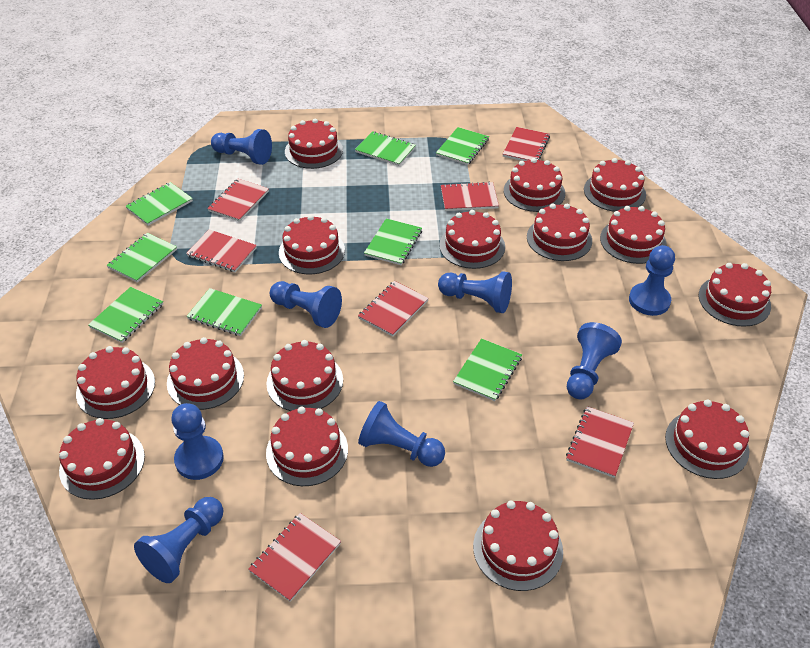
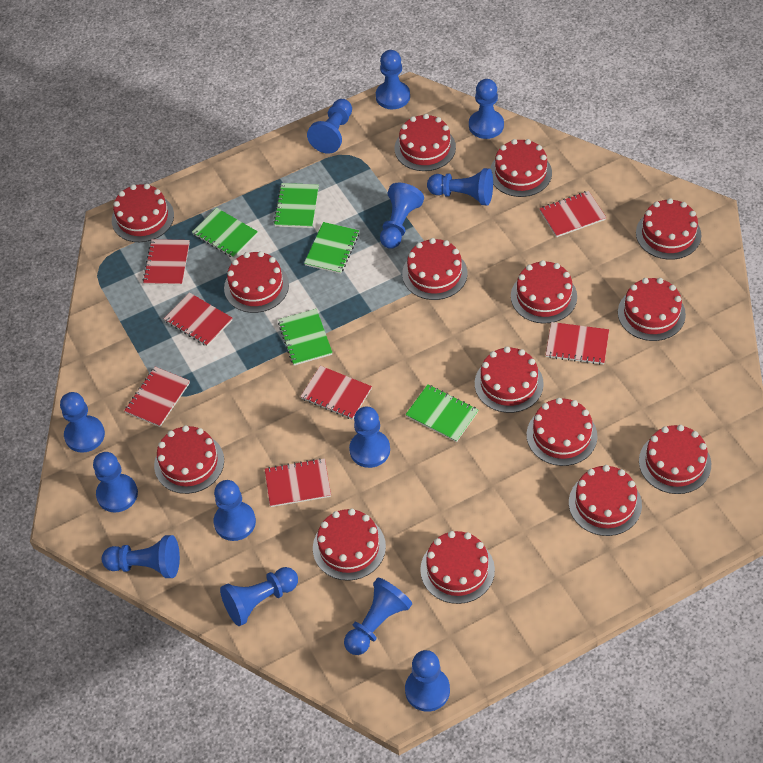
blue pawn: [134,497,223,583] [171,403,224,480] [211,129,272,165] [270,281,342,328] [358,401,445,467] [438,272,512,313] [567,322,622,399] [629,245,675,316] = 8 -> [60,392,105,453] [93,452,138,512] [102,535,180,578] [214,480,256,541] [220,567,298,626] [307,99,352,154] [344,578,412,655] [349,407,390,468] [376,50,410,109] [380,183,424,249] [405,650,450,712] [427,168,493,206] [469,79,504,139] = 13
green notebook: [88,287,163,343] [106,233,177,283] [125,182,193,226] [187,288,262,336] [355,131,416,166] [364,218,422,265] [436,127,489,165] [453,338,522,401] = 8 -> [192,208,258,258] [274,183,319,228] [278,309,333,365] [304,222,359,274] [405,384,478,442] = 5

